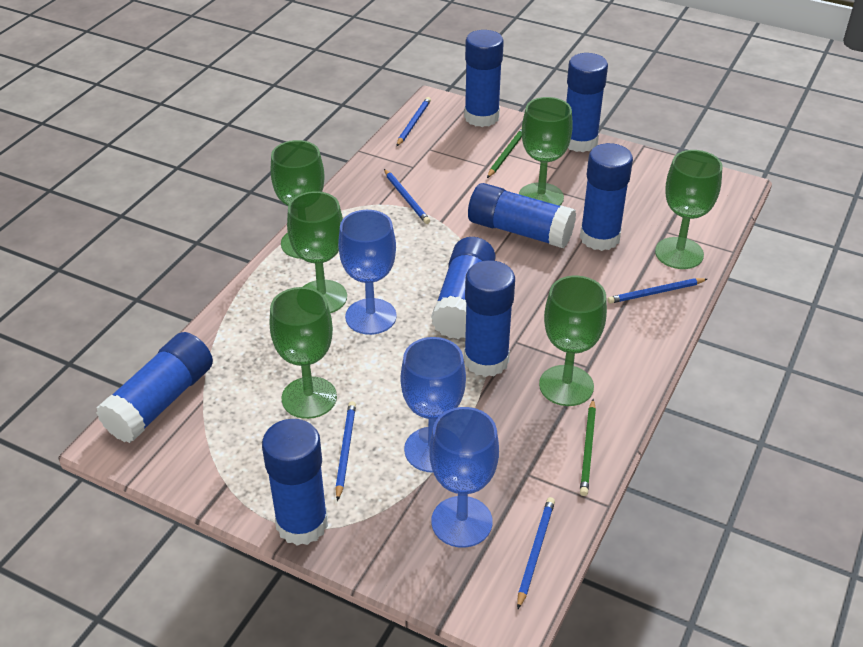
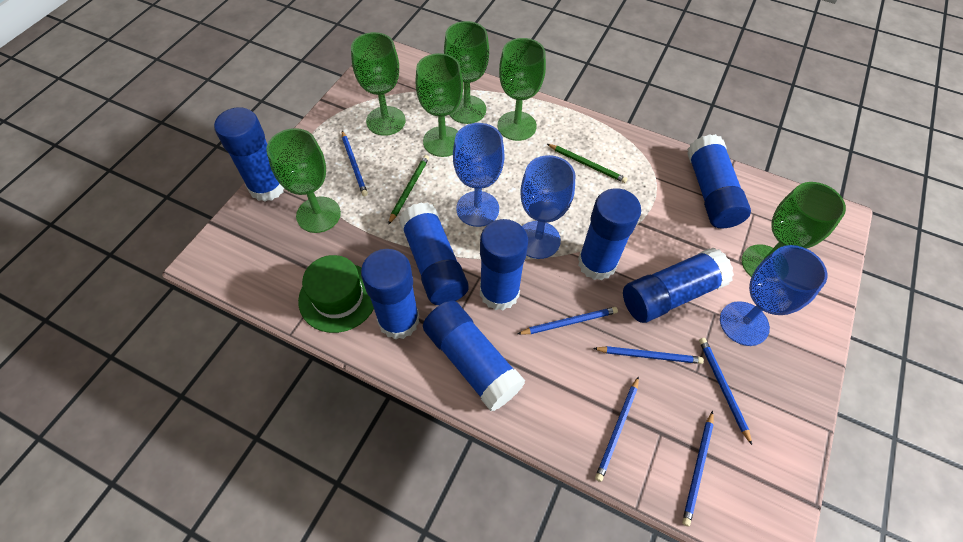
blue pencil: [335,401,356,501] [384,169,430,224] [396,97,431,146] [517,497,555,609] [607,278,707,304] = 5 -> [342,131,368,196] [517,307,618,335] [593,346,704,364] [595,376,639,482] [682,411,714,526] [699,338,752,445] = 6
green hat: none = 0 -> [298,255,374,333] = 1

